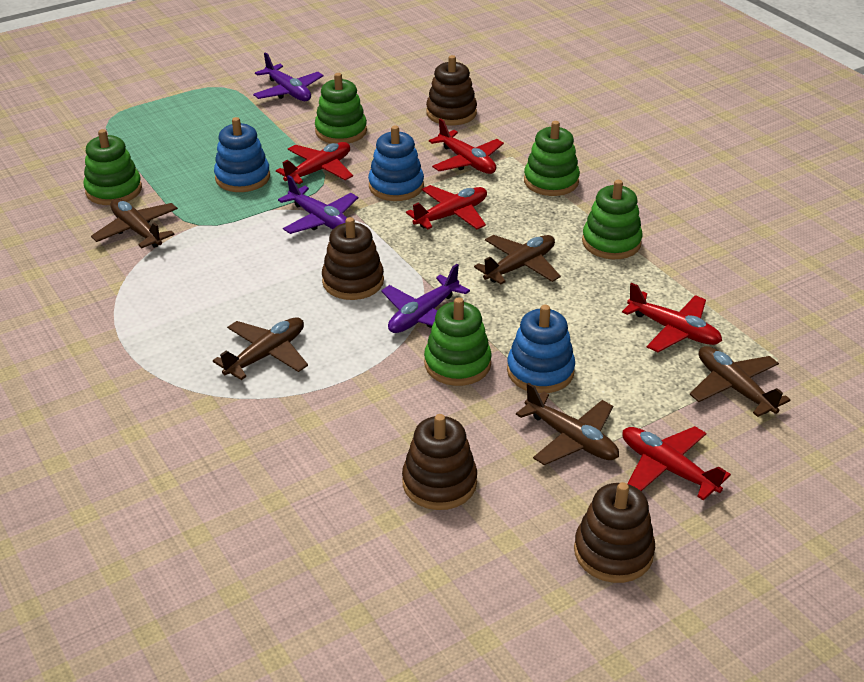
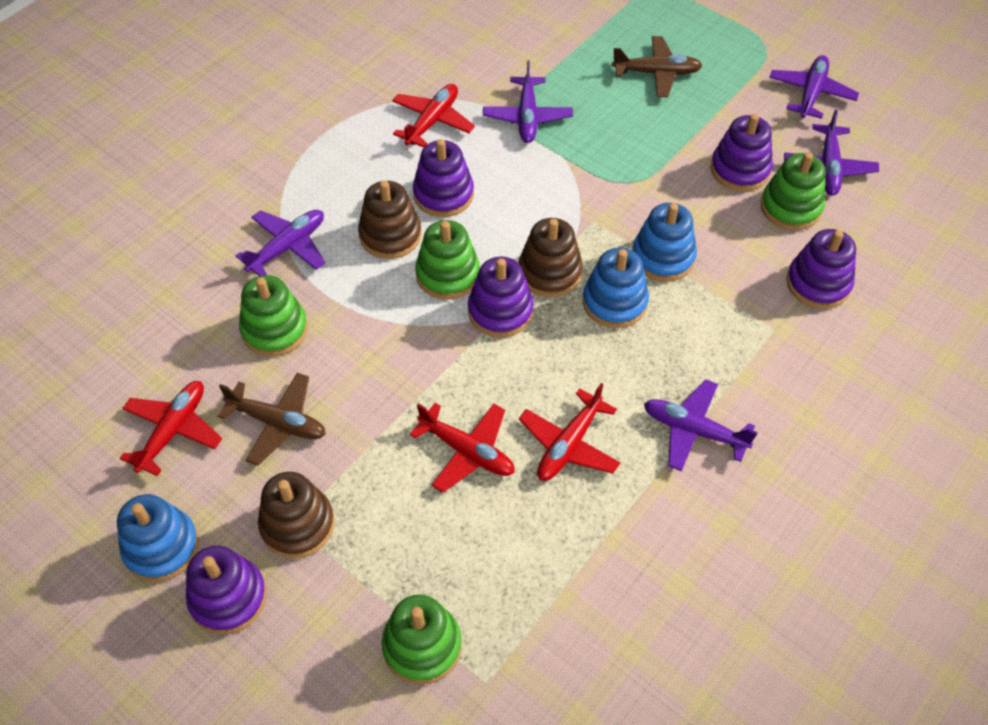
brown plane: [91,199,178,248] [213,317,308,380] [474,235,561,284] [516,382,619,465] [690,346,790,417] = 5 -> [218,373,326,466] [612,36,703,97] = 2
brown stacking toy: [322,217,384,300] [402,414,477,510] [426,55,477,125] [574,482,655,583] = 4 -> [258,472,335,558] [358,181,421,259] [519,218,583,297] = 3
green stacking toy: [83,129,142,205] [315,73,367,143] [424,297,492,386] [524,121,580,196] [582,180,643,259] = 5 -> [239,275,308,357] [382,594,462,685] [415,220,480,300] [761,152,826,230] = 4
purple plane: [253,52,323,101] [278,175,358,234] [381,264,470,333] = 3 -> [236,210,325,276] [483,60,573,143] [644,379,758,472] [769,55,859,119] [784,109,879,195] = 5
purple stacking toy: none = 0 -> [186,546,267,634] [413,139,474,217] [468,257,534,337] [710,114,773,191] [786,229,856,309] = 5
red plane: [276,142,353,184] [406,185,487,229] [429,118,504,174] [622,283,722,352] [622,426,731,501] = 5 -> [119,381,222,476] [392,84,475,148] [410,403,515,493] [519,383,620,481] = 4

